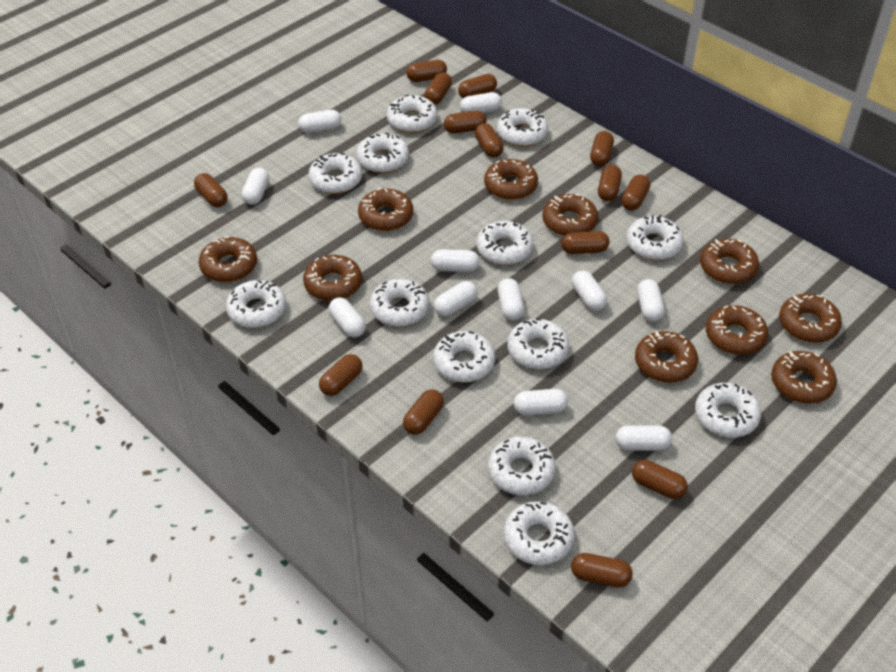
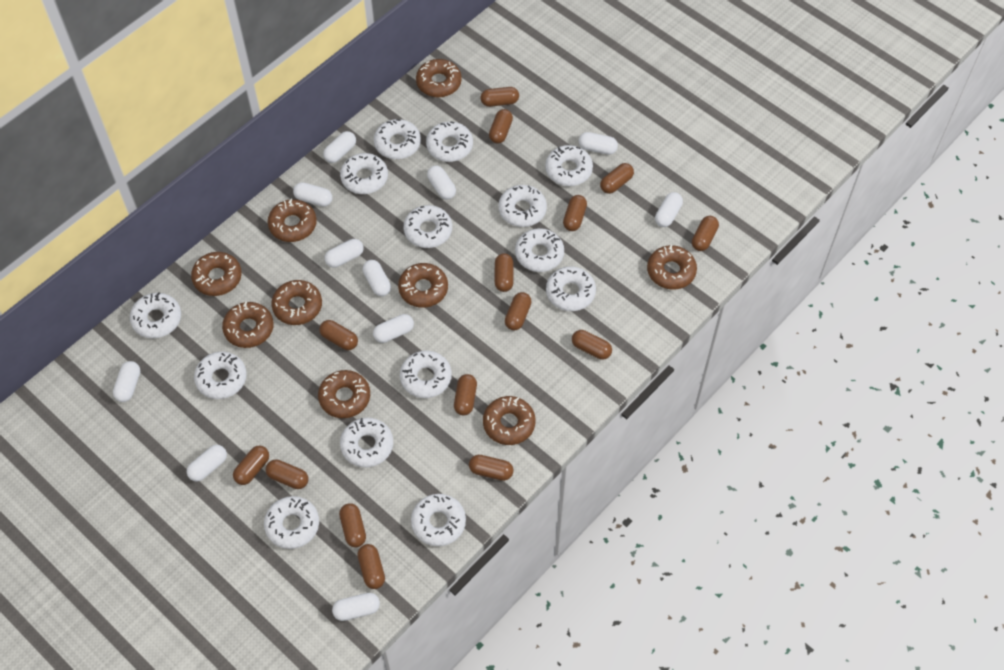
brown capsule: [194,173,227,207] [319,354,363,396] [403,389,444,435] [406,60,447,82] [425,72,452,105] [444,111,487,133] [458,74,497,98] [475,123,504,158] [561,231,609,254] [571,553,633,588] [590,131,614,166] [598,164,622,201] [621,174,650,211] [632,460,688,499] = 14 -> [233,446,269,485] [266,459,308,489] [319,320,358,350] [339,503,366,547] [357,544,385,589] [454,374,477,415] [469,455,514,481] [481,87,519,107] [489,109,513,144] [495,253,514,292] [505,292,532,330] [563,195,587,231] [572,330,612,360] [600,163,634,194] [692,216,719,251] = 15
brown donut: [199,236,257,282] [303,255,362,301] [358,188,413,231] [484,159,538,200] [543,194,598,236] [635,331,698,383] [700,239,759,284] [706,305,768,355] [771,351,837,404] [779,294,842,343] = 10 -> [191,252,242,296] [222,302,274,348] [268,199,317,242] [271,280,322,325] [318,370,370,418] [398,263,448,308] [416,59,462,97] [483,396,535,445] [647,245,697,289] = 9
white donut: [226,280,286,328] [308,153,362,194] [356,133,409,173] [370,279,429,327] [387,95,437,133] [433,331,495,382] [477,221,533,265] [488,436,556,495] [497,108,548,146] [504,501,575,565] [507,318,569,369] [626,215,684,260] [695,383,761,438] = 13 -> [130,293,181,338] [194,352,247,399] [264,496,319,549] [340,153,388,194] [340,418,393,467] [374,119,421,159] [400,351,452,398] [404,205,452,248] [411,494,466,546] [426,121,473,162] [499,185,547,227] [515,228,564,272] [545,145,593,186] [546,266,596,311] = 14

